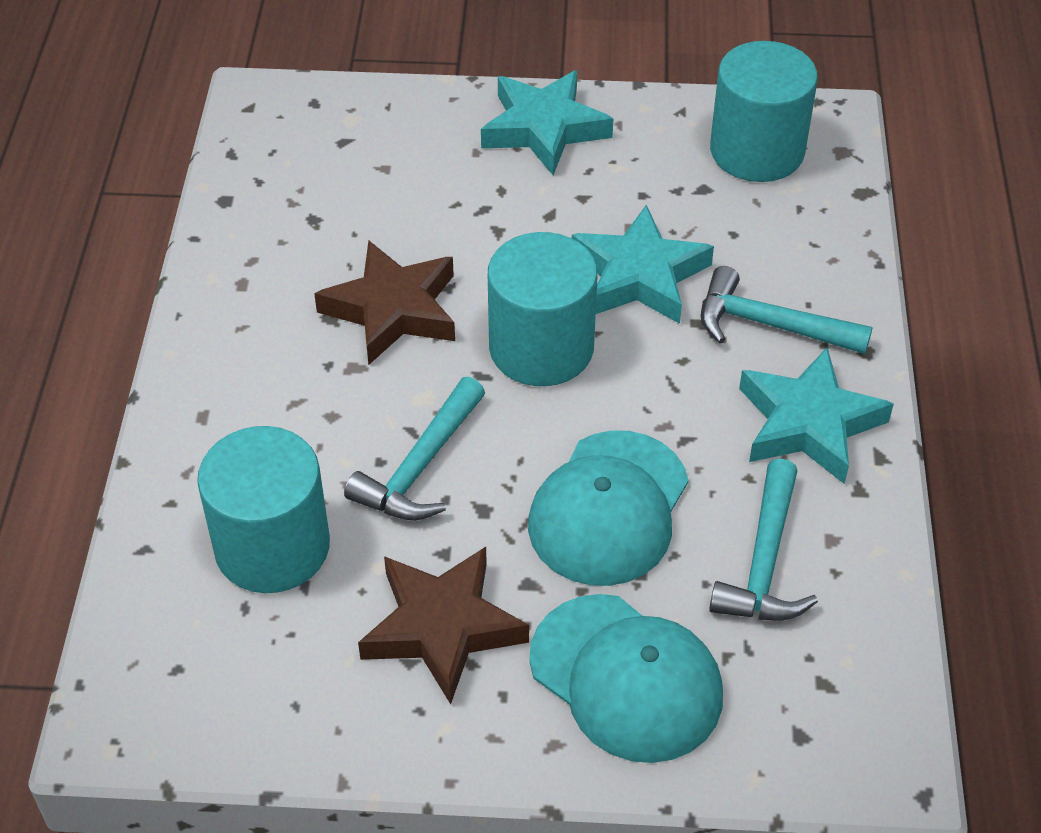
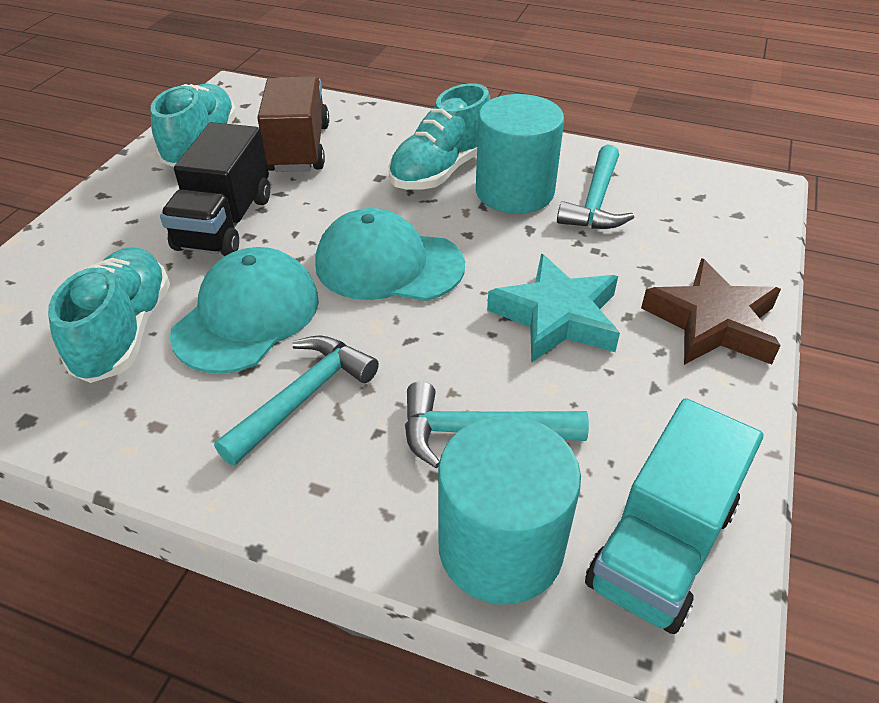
black truck: none = 0 -> [160,122,270,256] = 1
brown star: [314,240,455,365] [358,547,529,704] = 2 -> [641,258,781,365] = 1
brown truck: none = 0 -> [257,76,329,172] = 1
turquoise cylinder: [197,426,330,593] [488,232,597,386] [710,41,818,182] = 3 -> [438,415,581,605] [476,94,564,214] = 2
turquoise shoe: none = 0 -> [48,247,170,383] [151,84,237,167] [389,83,491,190] = 3
turquoise star: [481,70,614,175] [572,205,714,324] [739,348,894,484] = 3 -> [487,254,620,363] = 1
turquoise truck: none = 0 -> [585,398,763,634] = 1

